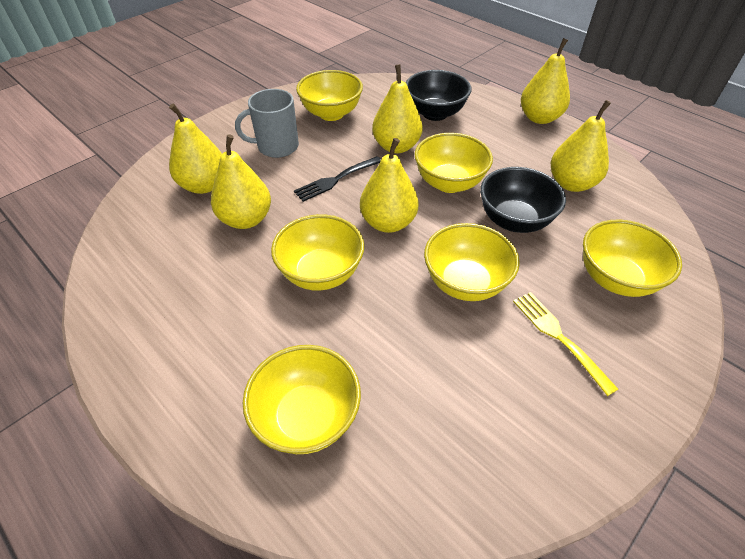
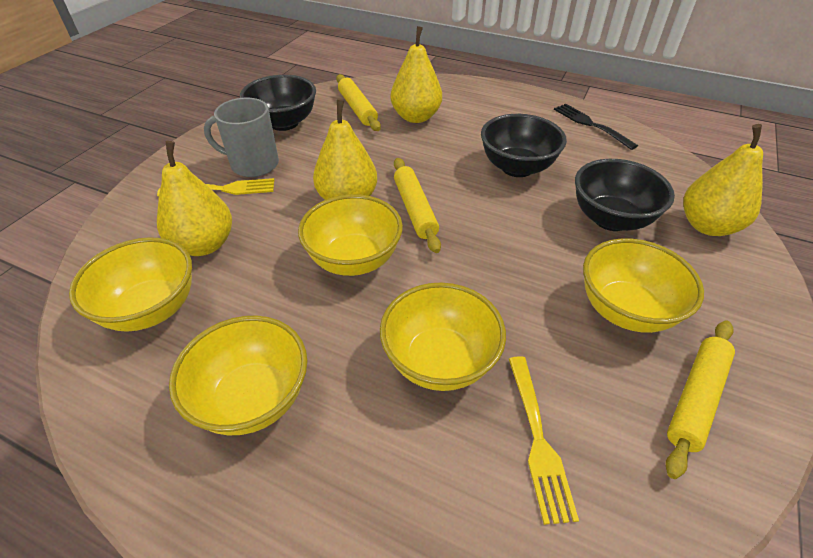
black bowl: [406,70,471,121] [480,167,566,233] = 2 -> [240,75,316,131] [481,114,567,177] [575,159,675,231] = 3
yellow bowl: [243,345,361,454] [271,214,364,291] [296,70,363,121] [415,133,493,193] [424,223,520,301] [583,219,682,297] = 6 -> [69,237,192,332] [169,316,307,436] [298,194,403,276] [380,283,506,391] [583,238,704,333] = 5
yellow fork: [513,292,618,396] = 1 -> [157,178,274,197] [509,356,579,525] = 2
yellow pear: [169,104,222,194] [211,134,271,229] [360,138,419,233] [372,64,423,153] [521,38,570,124] [551,100,611,192] = 6 -> [157,141,232,256] [313,99,377,200] [391,26,442,123] [683,124,763,236] = 4
yellow rolling pin: none = 0 -> [336,74,381,131] [394,158,441,253] [665,320,735,479] = 3

